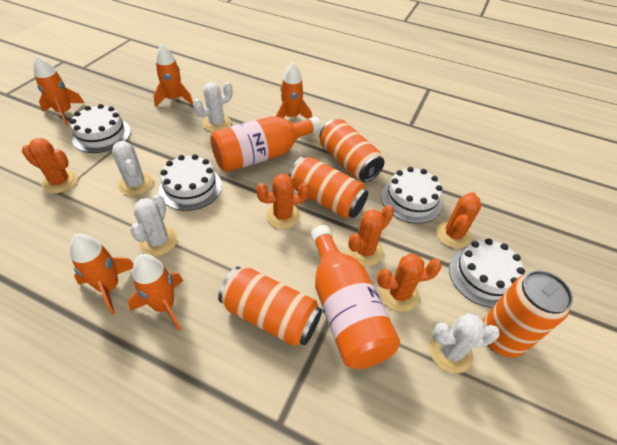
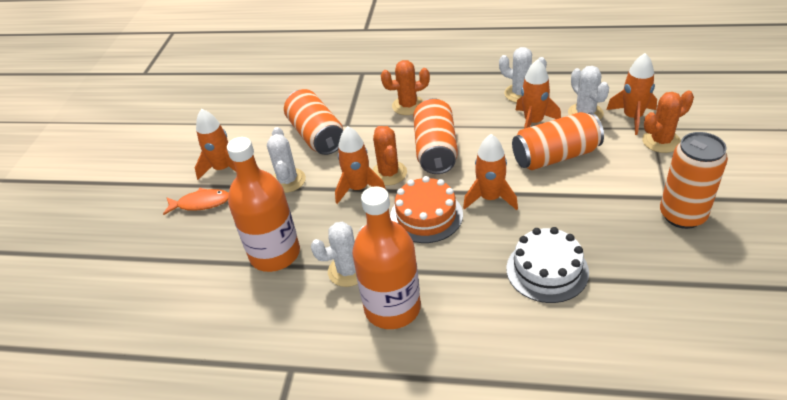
orange cactus: [22,138,78,193] [256,173,310,229] [347,205,394,266] [377,254,442,312] [436,192,481,249] = 5 -> [372,126,407,186] [381,60,430,115] [642,91,694,153] = 3
orange cake: none = 0 -> [390,176,463,243] = 1
orange fish: none = 0 -> [163,188,229,215] = 1
white cake: [70,104,131,153] [159,154,222,211] [381,167,442,224] [449,238,525,308] = 4 -> [506,227,589,303] = 1

